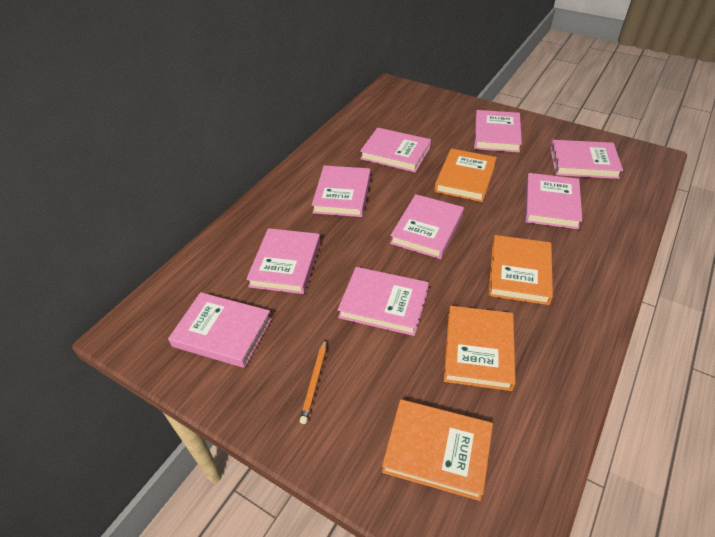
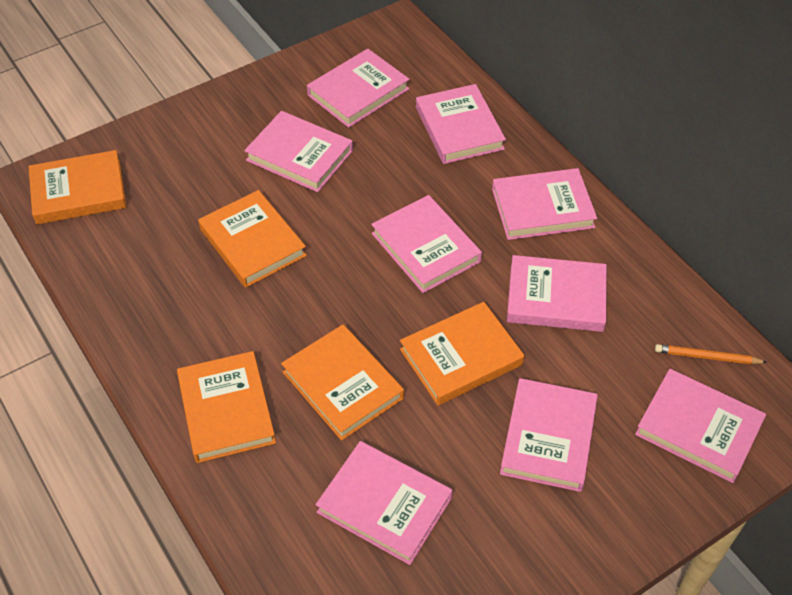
orange book: [382,399,493,501] [434,148,497,202] [444,306,516,391] [489,235,553,305] = 4 -> [29,150,126,224] [177,351,276,463] [198,190,307,288] [281,325,404,441] [400,302,524,405] = 5

